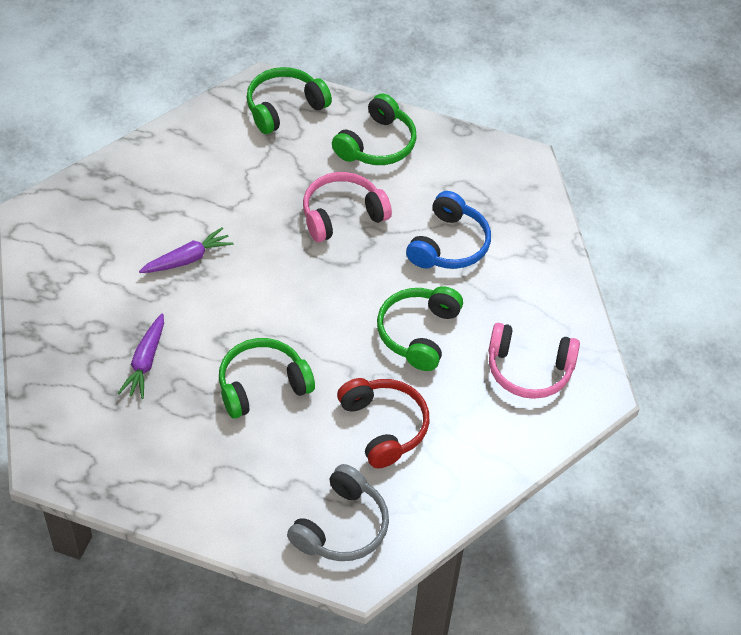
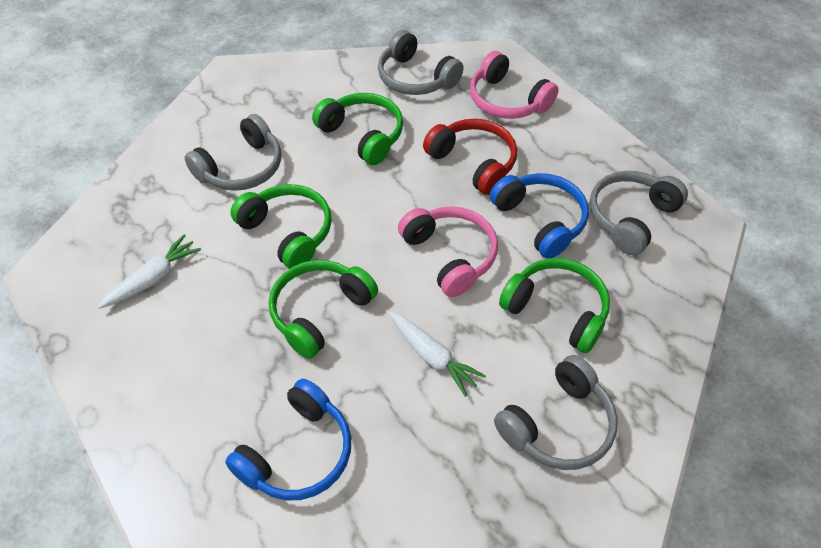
blue headphones: [406,191,491,269] = 1 -> [225,379,351,501] [490,173,589,259] = 2
grey headphones: [287,464,389,561] = 1 -> [185,114,281,191] [378,30,464,95] [494,355,618,470] [590,171,688,255] = 4
purple carrot: [118,313,164,399] [139,227,234,273] = 2 -> none = 0
white carrot: none = 0 -> [98,234,201,309] [389,311,486,397] = 2

